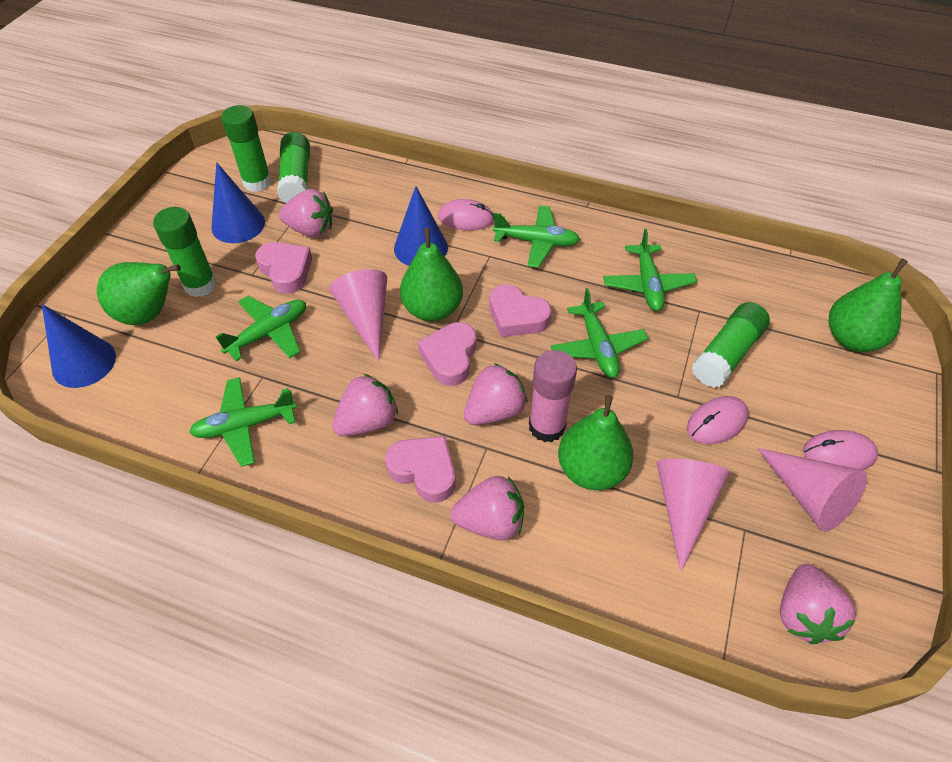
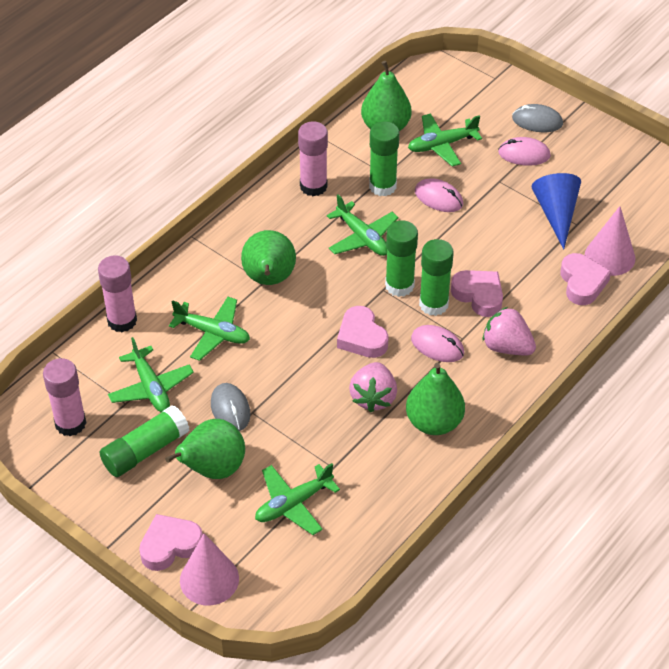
blue cone: [42,304,116,388] [211,162,265,243] [394,186,448,266] = 3 -> [531,173,581,249] = 1
grey mouse: none = 0 -> [211,383,250,431] [512,104,563,132] = 2
pink cone: [329,269,387,362] [656,459,730,571] [757,448,867,532] = 3 -> [180,533,239,606] [585,206,635,276] = 2
pink glue stick: [529,350,577,442] = 1 -> [43,358,86,436] [98,255,137,332] [298,122,328,196] = 3
pink strawberry: [279,189,333,237] [332,374,398,436] [450,476,524,540] [464,363,528,425] [780,564,856,644] = 5 -> [349,362,397,412] [483,307,536,355] = 2

